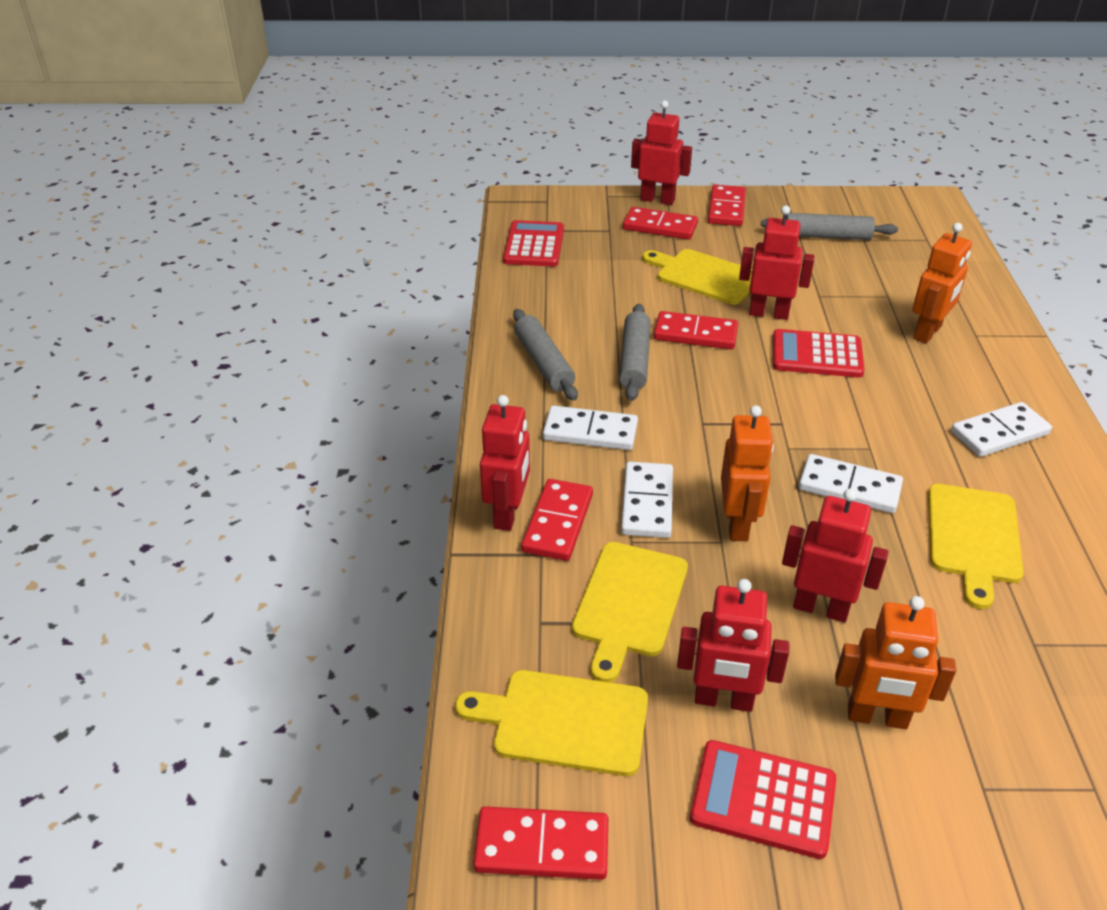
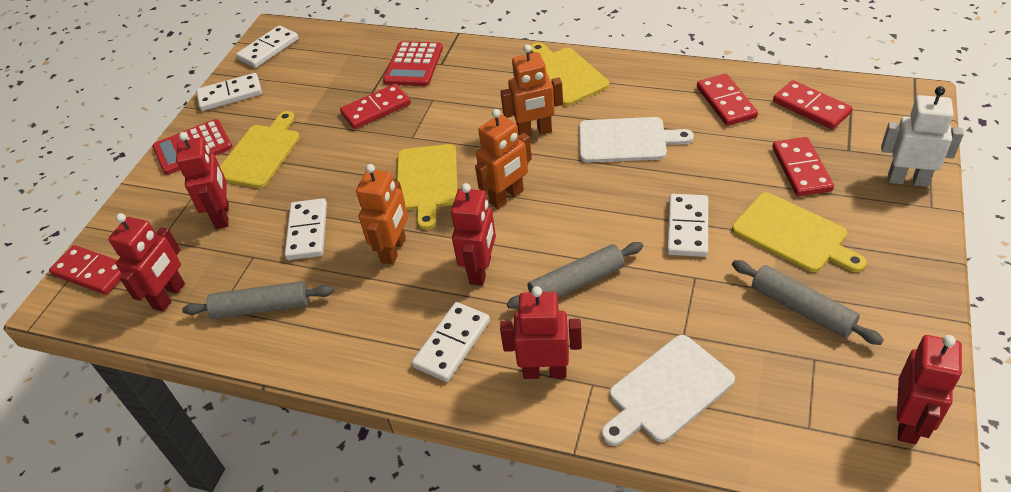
red calculator: [503,220,564,267] [690,740,836,859] [773,329,865,378] = 3 -> [152,119,232,175] [383,41,443,86] = 2
white cutting board: none = 0 -> [579,117,694,163] [601,335,735,446] = 2
white domino: [543,405,638,450] [621,462,673,538] [799,454,903,513] [951,402,1052,457] = 4 -> [196,73,262,111] [236,25,299,68] [284,198,327,260] [412,302,490,382] [667,194,708,257] = 5
white robot: none = 0 -> [881,86,964,187] = 1

